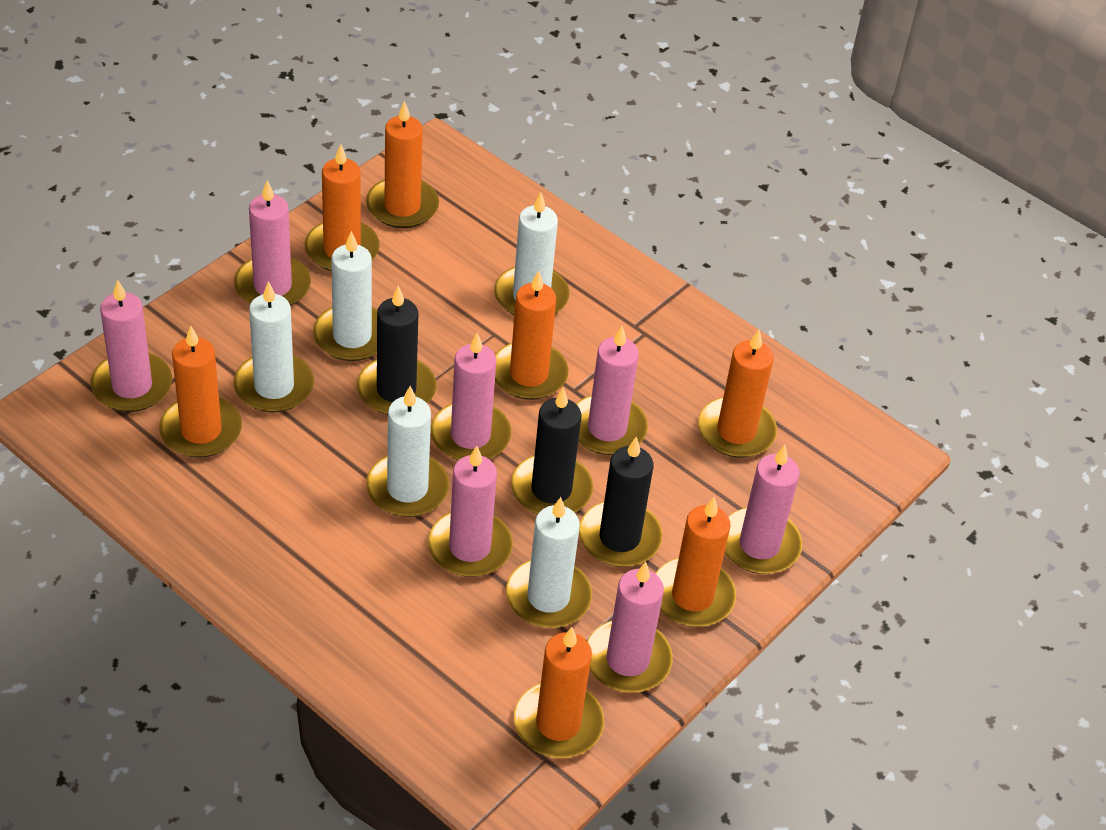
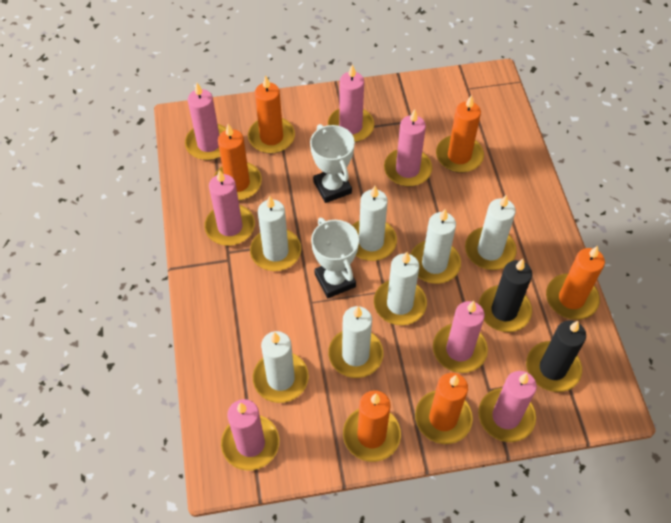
black candle: [357,286,436,415] [511,387,593,515] [579,437,663,567] = 3 -> [478,259,532,332] [526,320,586,392] = 2
orange candle: [159,326,242,458] [305,144,380,271] [366,101,439,228] [495,271,569,400] [514,627,604,758] [655,497,736,627] [698,330,777,458] = 7 -> [214,124,262,200] [248,75,295,154] [343,390,401,462] [415,373,473,444] [436,95,484,173] [546,246,605,320] = 6
white candle: [234,281,314,412] [313,231,378,361] [366,386,449,517] [494,192,570,315] [506,497,592,628] = 5 -> [250,196,301,271] [253,331,309,403] [328,306,383,378] [352,186,397,261] [374,252,427,325] [410,209,461,284] [465,195,517,270] = 7
white trophy: none = 0 -> [310,124,355,203] [311,218,359,298] = 2

